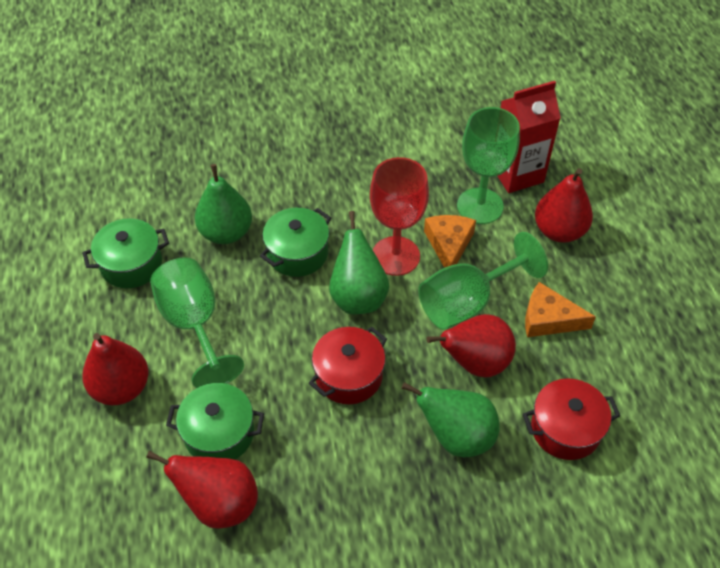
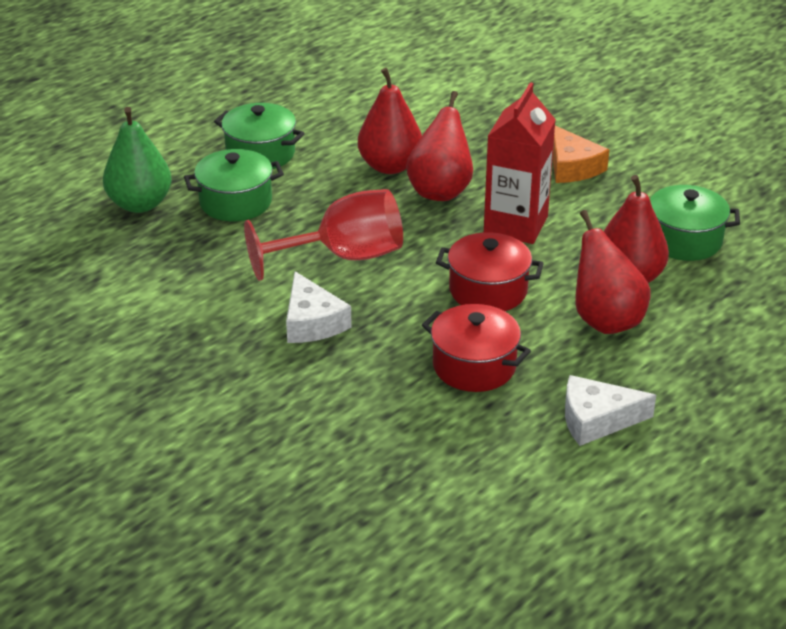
green goblet: [150,257,244,388] [418,232,548,330] [457,107,520,224] = 3 -> none = 0
green pear: [195,164,252,244] [329,211,389,314] [402,382,500,457] = 3 -> [103,107,171,213] = 1
orange cheese: [424,215,476,268] [525,282,596,337] = 2 -> [552,126,609,183] = 1
white cheese: none = 0 -> [286,271,352,343] [565,375,656,446] = 2

